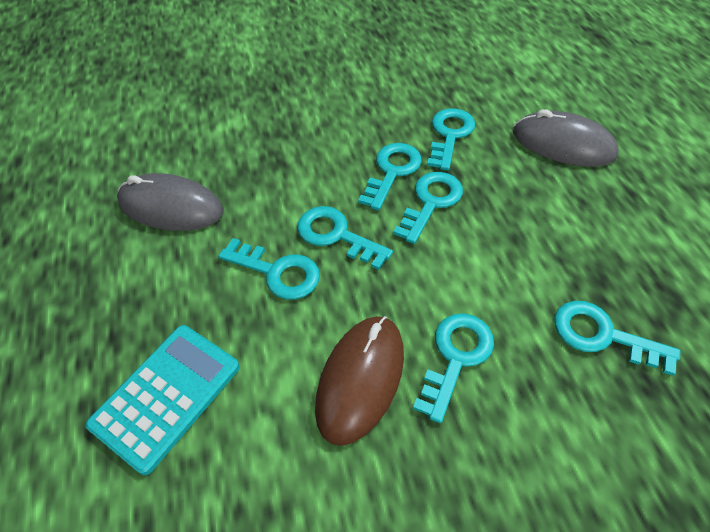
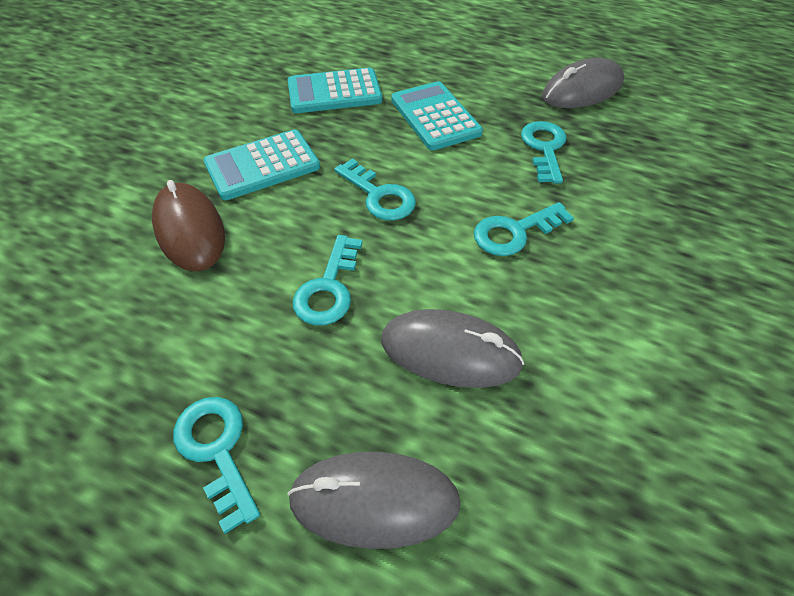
grey mouse: [117,173,224,231] [513,109,619,167] = 2 -> [287,452,461,549] [381,309,525,388] [542,58,624,108] = 3
turquoise calculator: [86,325,240,475] = 1 -> [204,129,320,200] [288,68,382,113] [391,81,483,150] = 3
turquoise key: [218,238,320,300] [297,206,393,270] [358,143,422,210] [393,172,463,244] [413,313,494,423] [427,108,475,170] [555,301,680,376] = 7 -> [173,397,260,534] [293,235,362,325] [334,158,416,221] [474,202,574,256] [521,121,567,184] = 5

